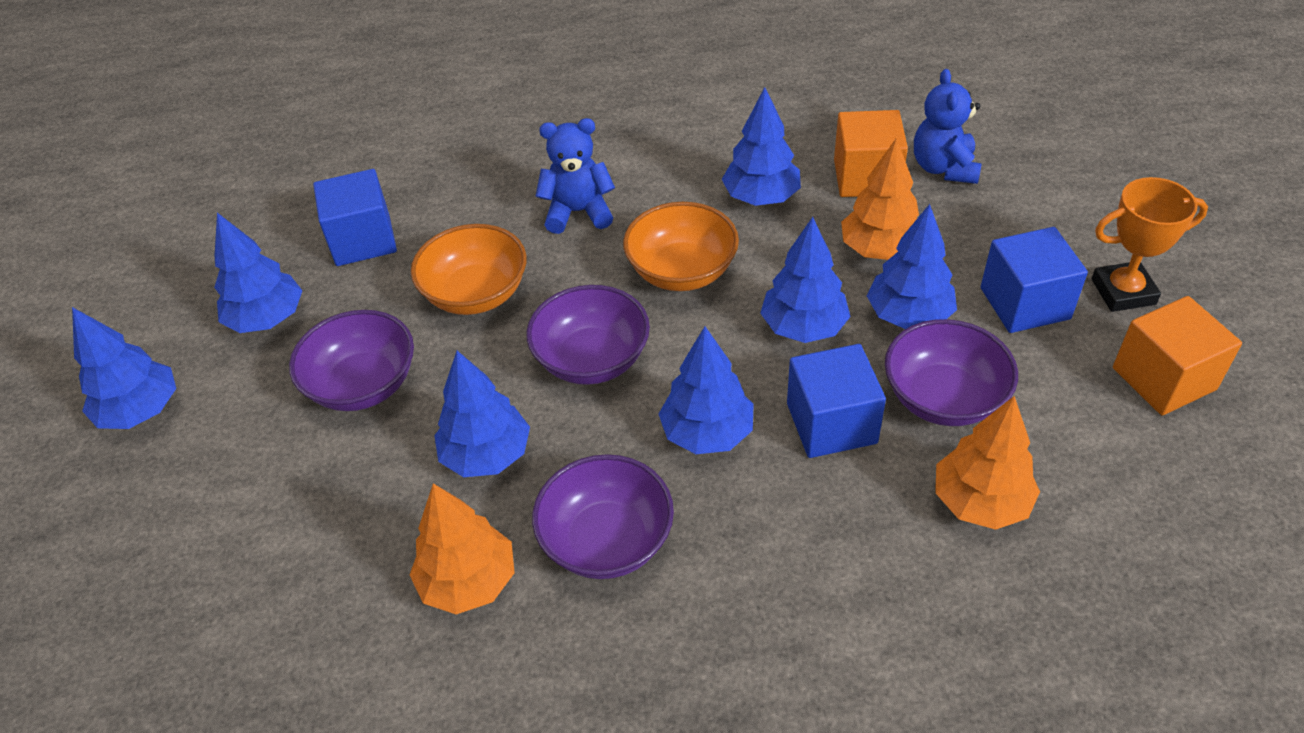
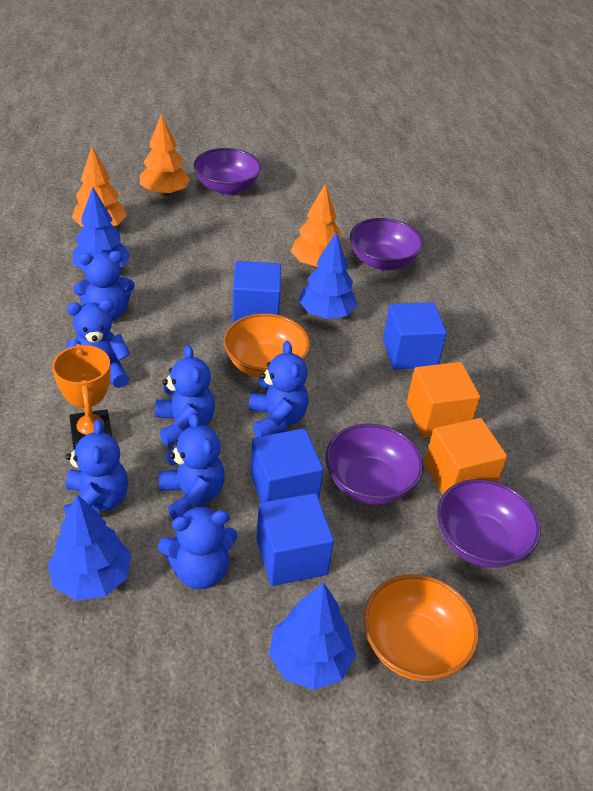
blue cube: [313,169,397,266] [787,344,886,458] [981,227,1088,333] = 3 -> [232,261,281,323] [250,428,324,502] [257,493,334,586] [383,302,447,370] = 4
blue teddy bear: [536,118,615,234] [914,69,982,184] = 2 -> [63,419,128,516] [66,299,130,388] [73,251,135,321] [155,345,215,447] [158,413,225,520] [158,505,237,589] [249,341,308,437] = 7
blue tree: [72,307,176,429] [214,213,303,333] [434,351,530,477] [659,326,754,454] [722,87,801,206] [760,217,851,343] [867,204,957,329] = 7 -> [48,494,131,600] [73,188,130,271] [269,582,356,690] [299,231,357,319] = 4

